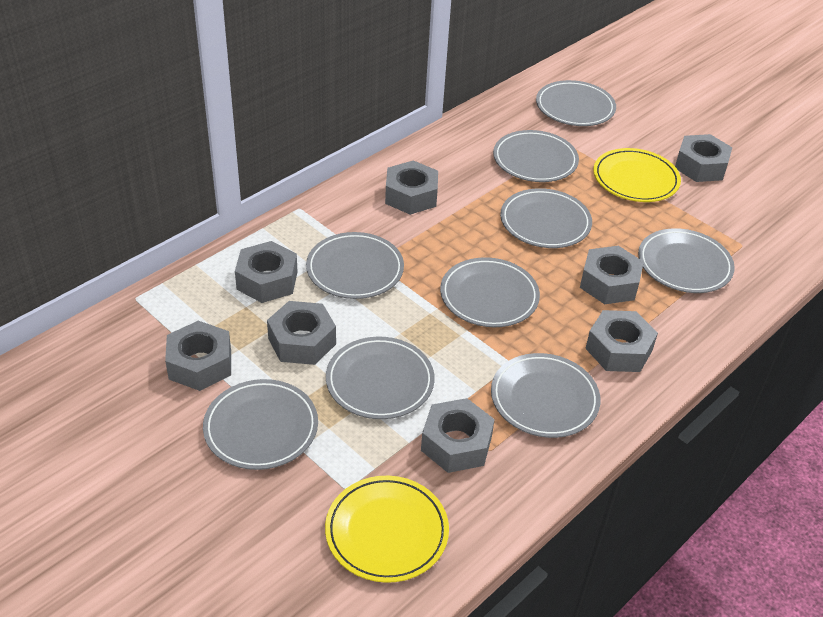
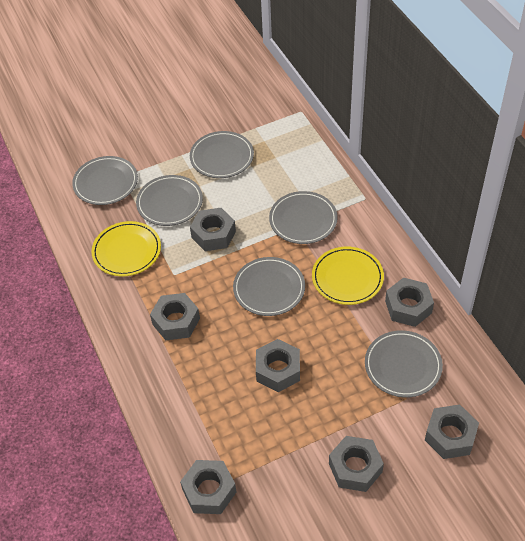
grey nut: [165,321,231,391] [235,241,298,303] [267,301,336,365] [385,160,438,215] [421,398,495,473] [580,246,644,304] [585,310,658,372] [675,134,732,182] = 8 -> [150,293,200,340] [180,460,236,514] [190,208,236,251] [256,339,300,392] [329,436,384,492] [385,278,434,327] [425,404,479,459] = 7
grey plate: [203,379,318,470] [306,232,404,299] [326,337,435,419] [440,257,540,327] [491,353,601,438] [493,130,579,182] [500,188,592,248] [536,80,616,126] [638,228,735,293] = 9 -> [72,156,138,205] [136,175,203,226] [190,131,254,178] [233,257,305,316] [269,191,338,244] [365,330,443,398] = 6

